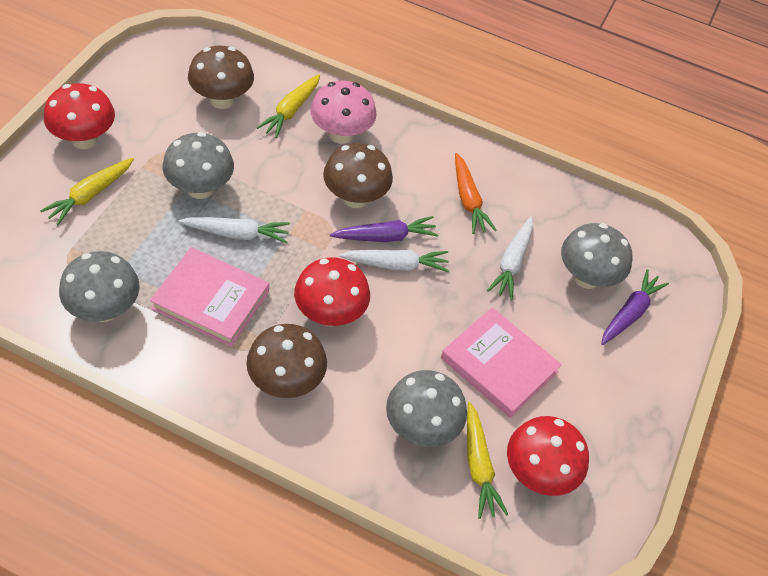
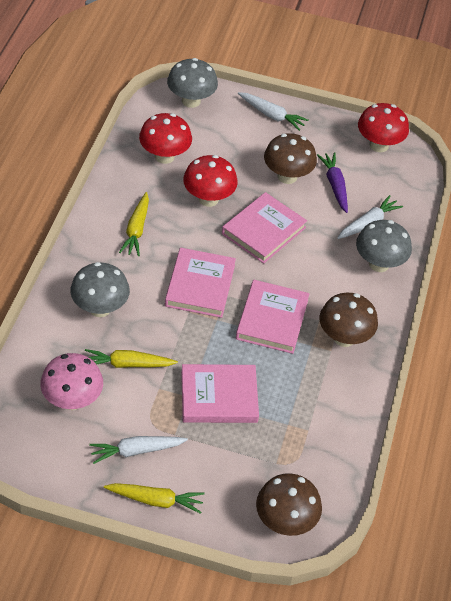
grey mushroom: [59,251,140,322] [163,132,234,199] [386,370,467,447] [561,223,632,289] = 4 -> [70,262,130,317] [167,58,218,108] [356,220,412,272] = 3
orange carrot: [455,153,496,234] = 1 -> none = 0
pink book: [150,247,269,347] [441,307,562,418] = 2 -> [165,248,236,318] [181,364,259,423] [222,192,307,264] [236,280,309,354] = 4
purple carrot: [330,216,438,242] [601,269,669,345] = 2 -> [317,152,348,213] = 1

